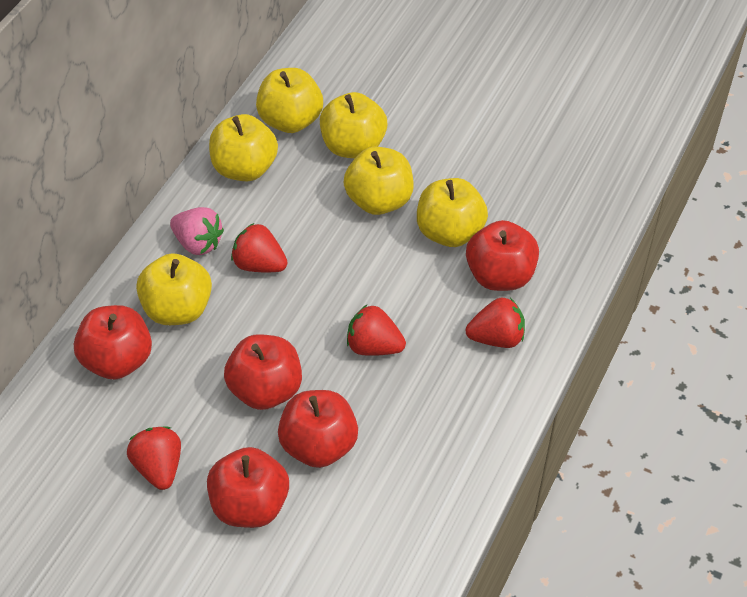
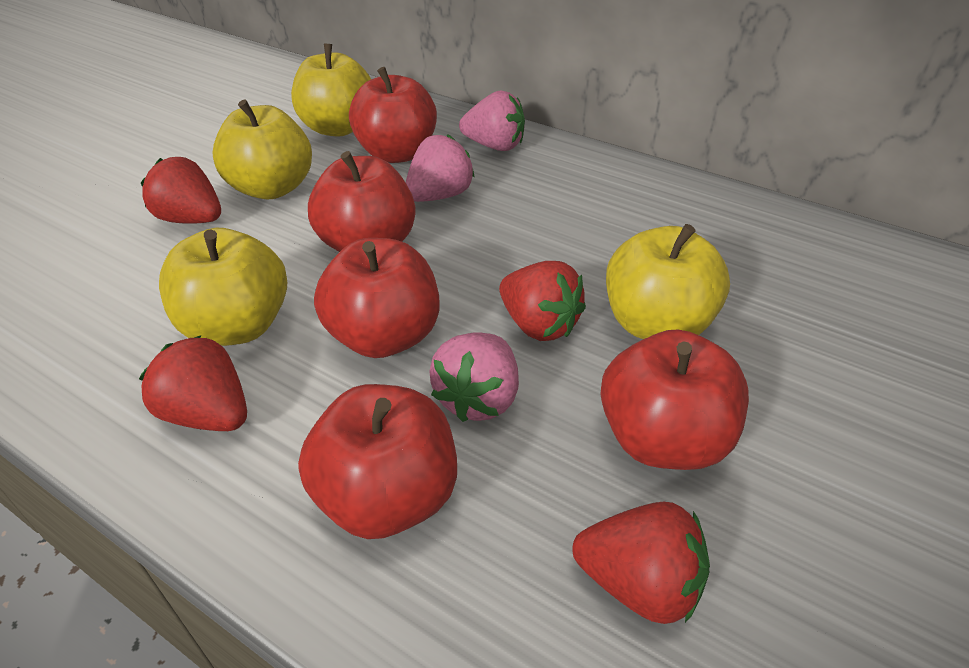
pink strawberry: [170,207,224,255] = 1 -> [406,134,475,202] [429,332,519,422] [459,91,525,151] = 3
yellow apple: [136,253,212,325] [209,114,278,181] [256,68,323,133] [320,92,387,158] [344,147,414,215] [417,178,488,247] = 6 -> [159,228,287,346] [212,99,312,199] [291,43,371,136] [606,224,730,339] = 4

